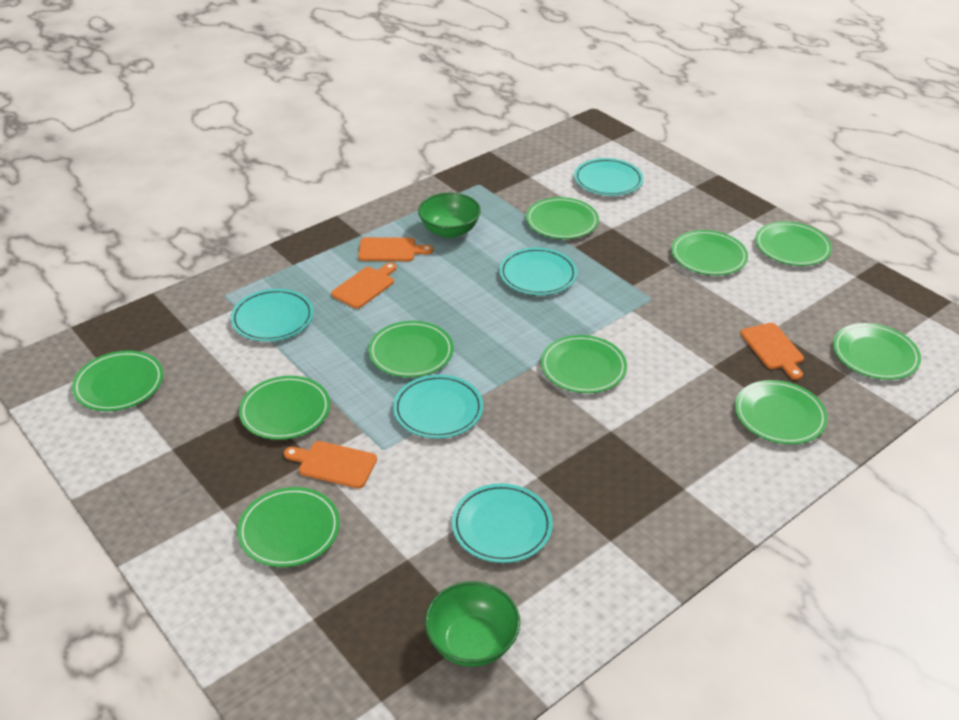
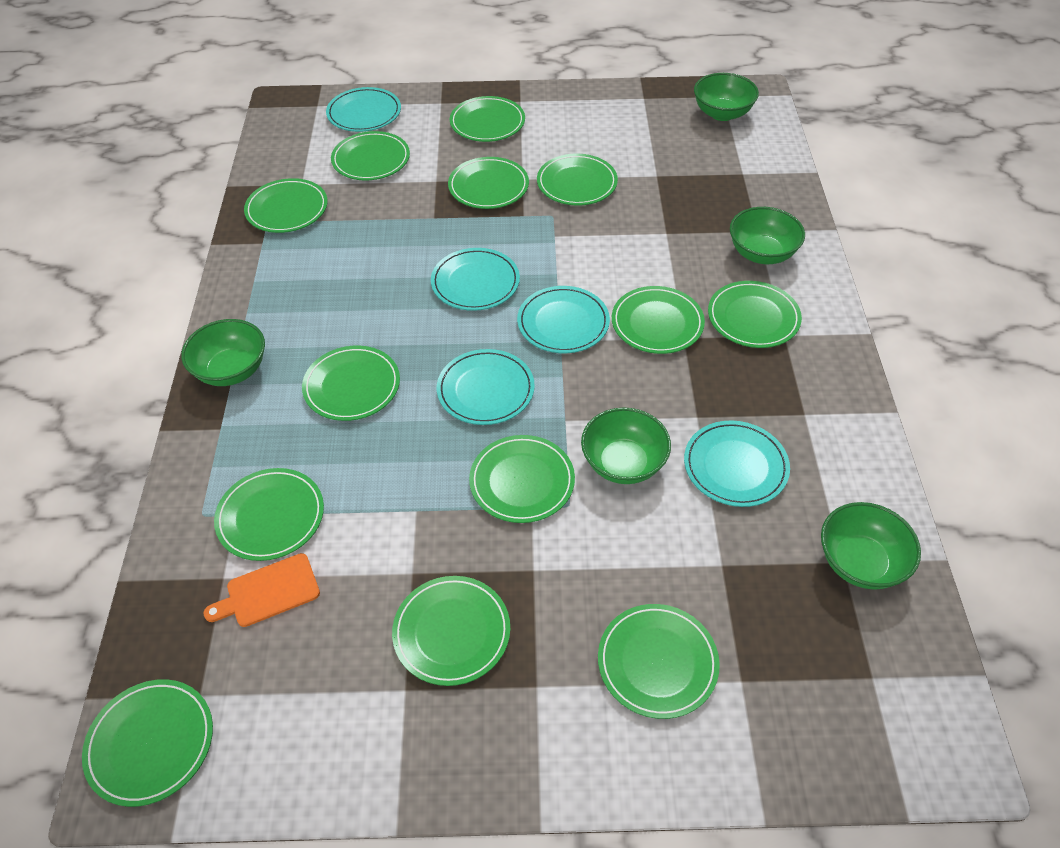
green bowl: [418,193,481,238] [425,581,520,667] = 2 -> [181,319,265,386] [581,408,671,484] [694,73,759,121] [730,207,805,264] [821,502,921,590] = 5
green plate: [72,350,163,411] [237,487,340,567] [239,376,330,440] [368,321,454,377] [526,197,599,239] [541,335,627,393] [671,230,748,275] [735,380,828,444] [755,221,832,266] [833,323,921,380] = 10 -> [82,679,213,807] [214,468,324,561] [244,178,328,233] [302,346,400,421] [331,131,410,180] [392,576,510,686] [448,157,529,209] [450,96,525,142] [469,435,575,523] [537,154,618,205] [598,604,720,719] [612,286,705,354] [708,281,802,348] = 13
orange cutting board: [284,441,377,488] [331,263,397,309] [358,237,433,261] [740,323,804,380] = 4 -> [204,553,320,627] = 1

